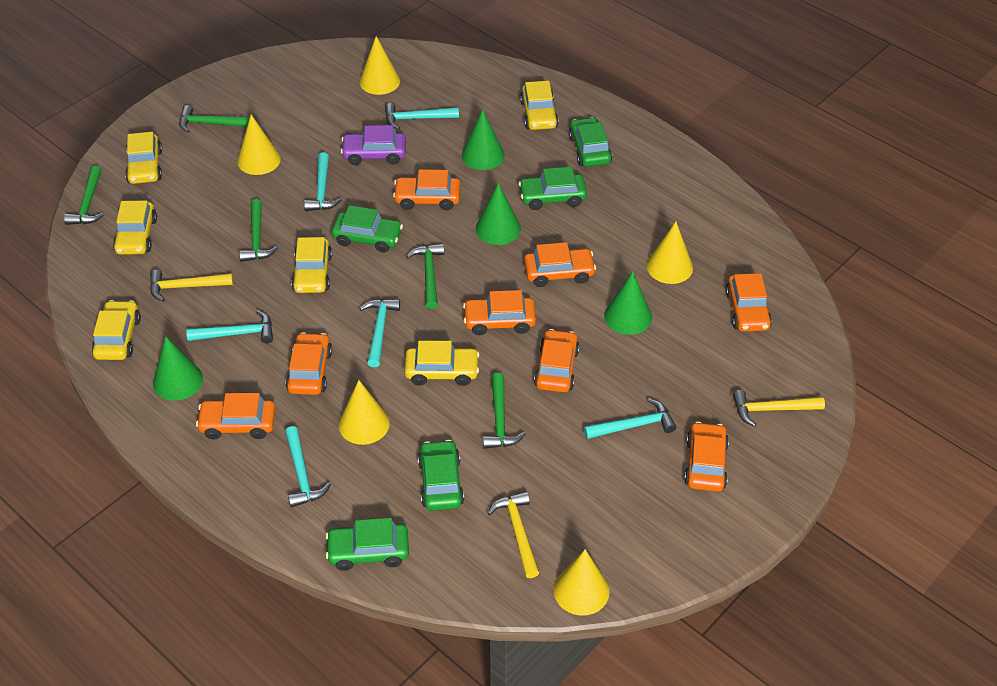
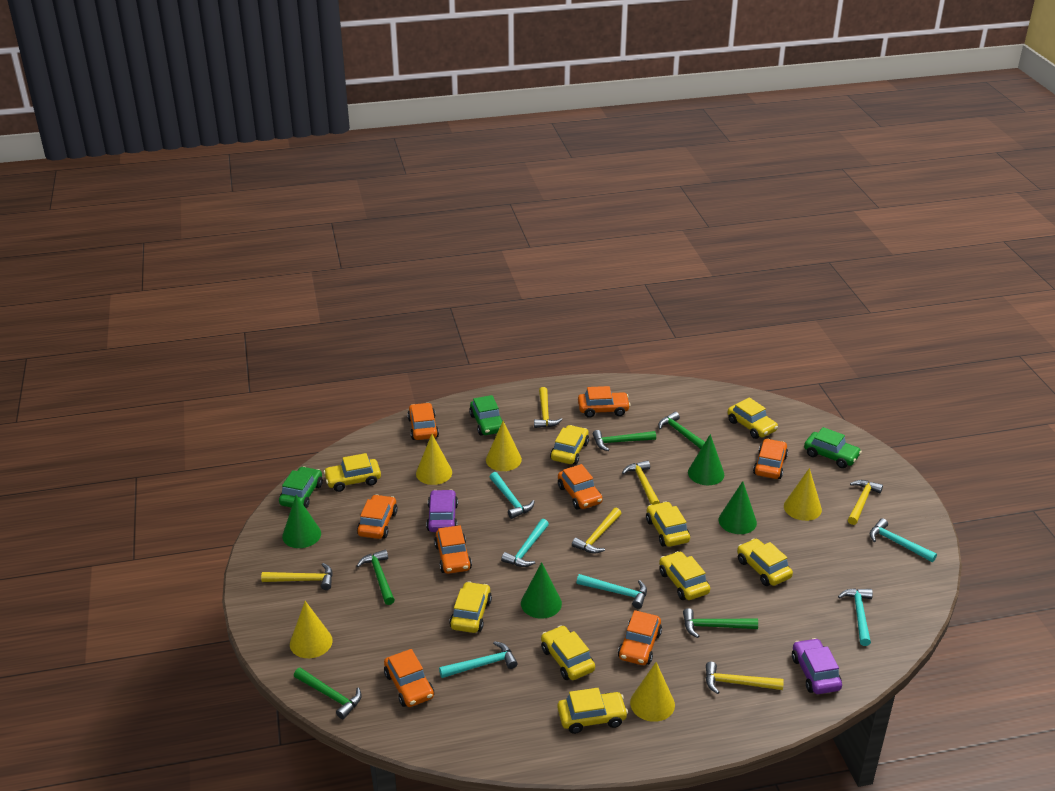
green car: [326,518,409,571] [332,205,403,253] [418,440,464,511] [519,167,587,210] [569,117,612,167] = 5 -> [279,466,323,508] [469,395,505,436] [804,427,862,468] = 3
purple car: [341,125,406,165] = 1 -> [426,489,458,532] [792,638,842,694] = 2
yellow car: [92,300,141,360] [113,201,157,255] [125,132,162,184] [291,237,332,293] [405,341,480,386] [520,81,559,130] = 6 -> [324,453,381,492] [449,581,492,633] [541,625,595,680] [550,425,589,465] [557,688,628,734] [646,501,690,547] [659,551,710,600] [727,397,778,439] [737,538,793,586] = 9
yellow hammer: [150,270,233,302] [487,491,539,578] [733,390,825,427] = 3 -> [261,563,333,590] [534,387,562,428] [572,508,621,553] [622,460,660,505] [706,662,784,694] [848,480,883,525] = 6

